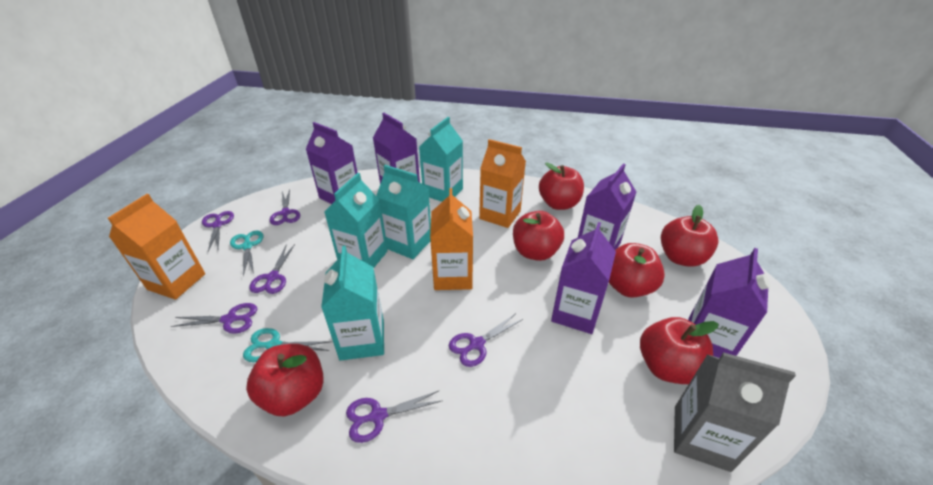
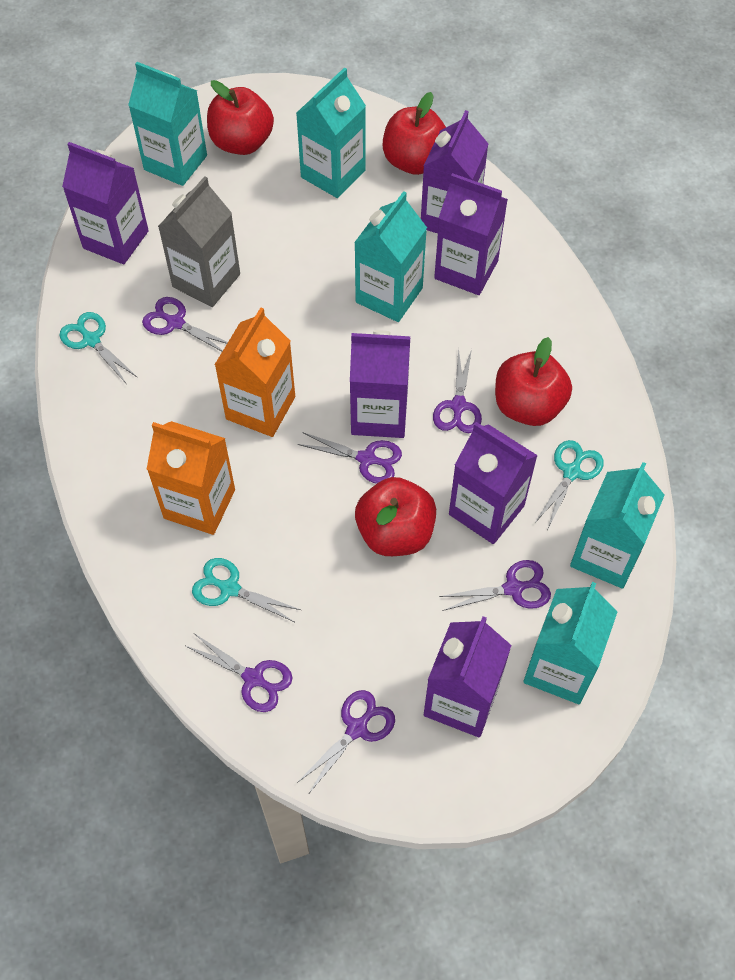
orange carton: [108,194,205,299] [430,188,473,290] [479,139,526,228] = 3 -> [147,421,235,535] [215,307,295,437] = 2
purple carton: [306,122,358,204] [373,113,420,184] [551,222,616,334] [578,164,636,250] [688,248,770,358] = 5 -> [62,142,149,264] [350,330,410,438] [421,110,488,233] [424,616,512,738] [434,173,508,295] [449,422,538,544] = 6
red apple: [246,344,324,416] [513,211,564,261] [539,163,584,210] [608,243,665,298] [640,317,718,384] [661,205,718,267] = 6 -> [207,80,274,155] [355,477,436,556] [383,92,446,175] [495,337,572,426] = 4
turquoise carton: [321,245,384,361] [325,173,387,268] [376,165,431,259] [419,117,463,202] = 4 -> [128,62,207,186] [296,68,366,198] [354,191,427,322] [523,582,617,704] [570,462,665,589] = 5
turquoise scissors: [230,231,263,276] [243,328,332,362] = 2 -> [60,312,138,383] [192,558,301,622] [534,440,604,528] = 3

